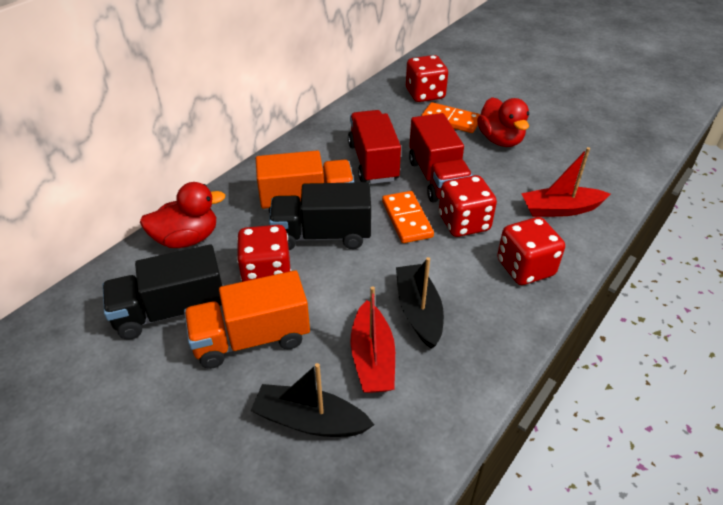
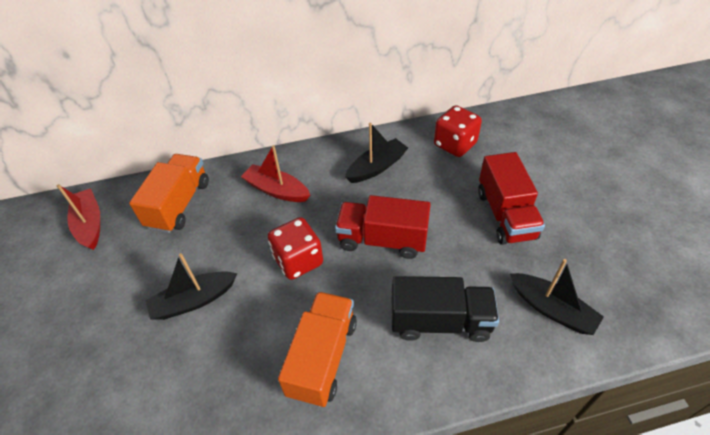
black boat: [251,363,374,437] [396,257,444,349] = 2 -> [146,253,237,320] [345,123,408,183] [510,259,604,335] = 3
black truck: [103,244,222,340] [269,182,371,250] = 2 -> [392,276,499,342] = 1
orange domino: [382,191,434,243] [421,102,481,133] = 2 -> none = 0
red dice: [237,225,291,282] [406,55,448,102] [439,175,497,237] [497,217,565,285] = 4 -> [268,217,323,280] [434,105,482,157] = 2
red duck: [140,182,225,248] [477,97,529,147] = 2 -> none = 0

